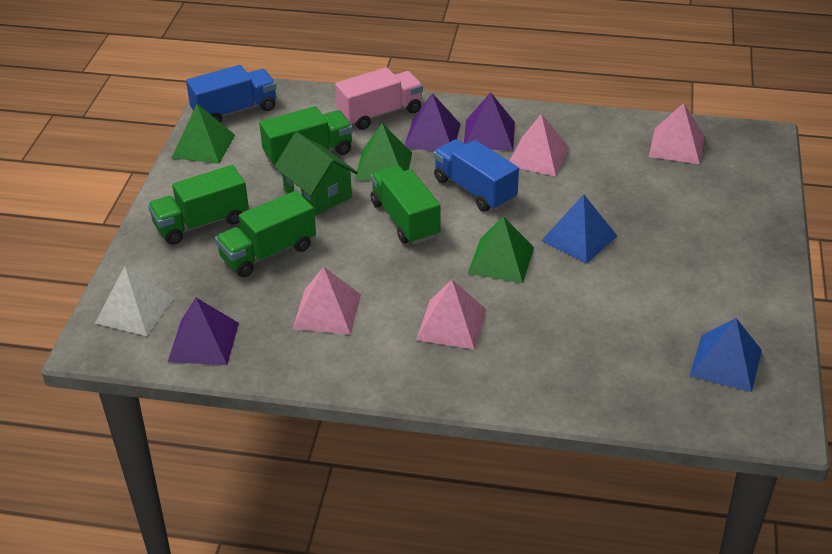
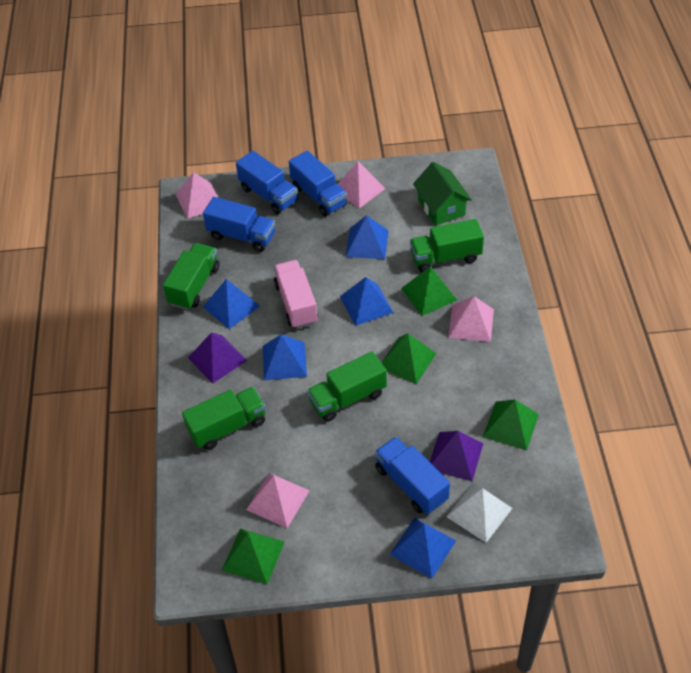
blue pyramid: [541,194,617,264] [690,318,762,392] = 2 -> [203,279,260,329] [263,335,307,380] [340,277,394,326] [346,215,389,259] [390,518,456,579] = 5
blue truck: [186,65,276,123] [434,139,519,212] = 2 -> [203,197,275,252] [236,151,298,214] [289,151,347,217] [375,437,450,514] = 4
green pyramid: [172,104,235,164] [355,123,412,181] [468,216,534,283] = 3 -> [222,528,285,584] [382,333,437,384] [401,267,457,316] [483,400,539,450] = 4
purple pyramid: [168,298,239,365] [405,93,461,151] [464,92,515,151] = 3 -> [188,332,247,384] [430,431,483,481] = 2

